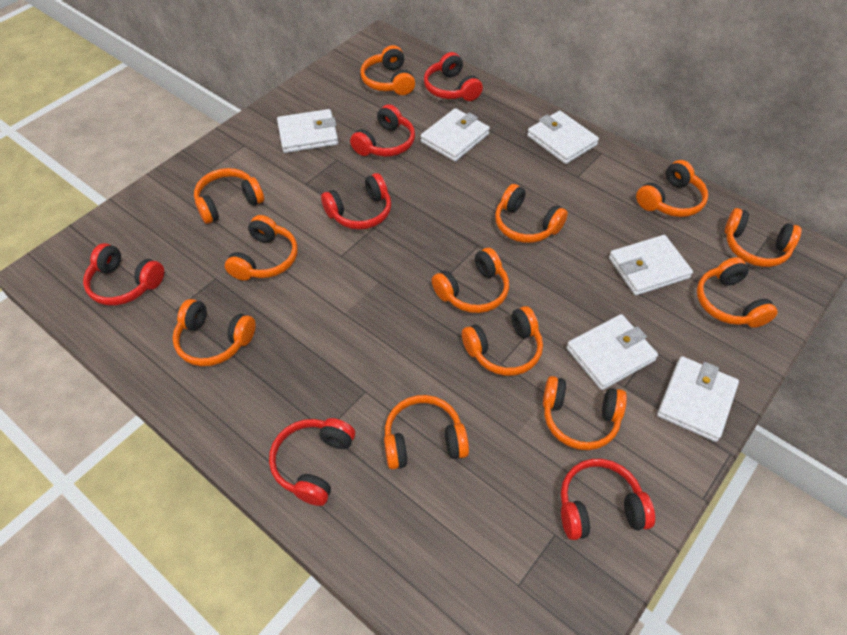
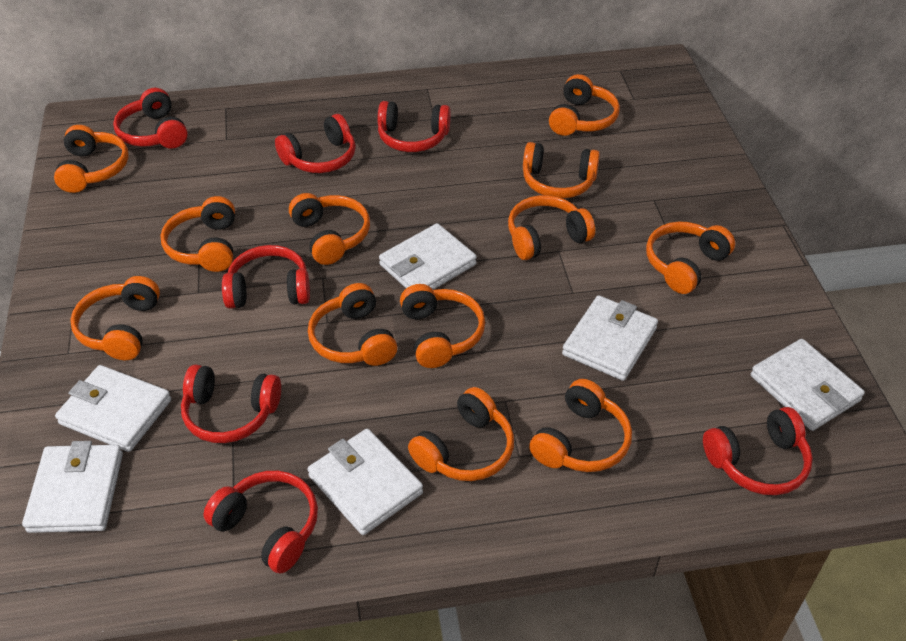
red headphones: [83,243,164,305] [269,418,355,506] [321,173,391,230] [350,104,415,157] [424,52,483,101] [561,459,655,540] = 6 -> [113,88,188,149] [181,365,281,443] [203,471,318,573] [222,245,310,309] [275,114,356,173] [378,101,451,152] [703,407,813,495] = 7

